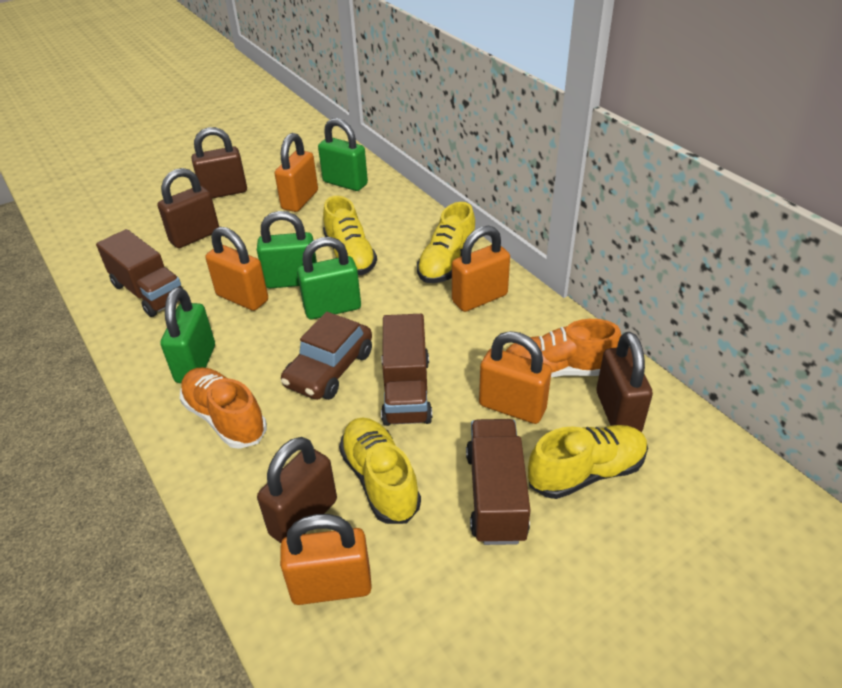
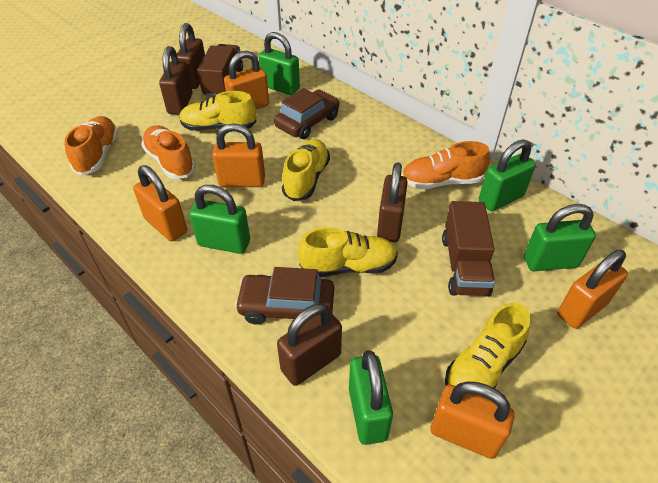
brown car: [281,312,372,400] = 1 -> [235,267,334,325] [274,88,339,139] = 2
brown truck: [96,229,182,317] [381,314,432,426] [466,419,531,545] = 3 -> [197,44,243,97] [442,201,495,297] = 2
green padlock: [160,287,215,383] [257,211,317,288] [297,237,361,319] [318,118,368,191] = 4 -> [189,185,250,254] [259,32,300,95] [349,350,393,445] [479,139,536,211] [524,204,596,271] = 5
orange shoe: [180,367,267,449] [506,319,622,377] = 2 -> [64,116,119,175] [141,125,195,179] [402,141,490,189] = 3

